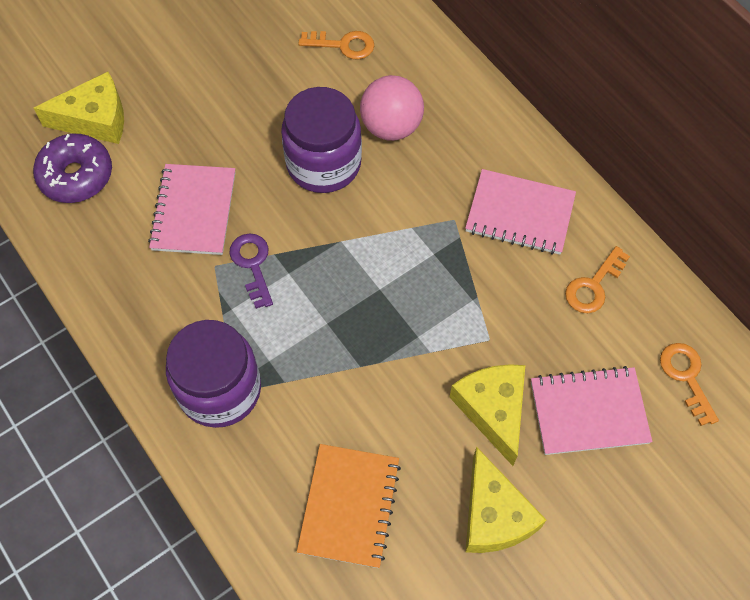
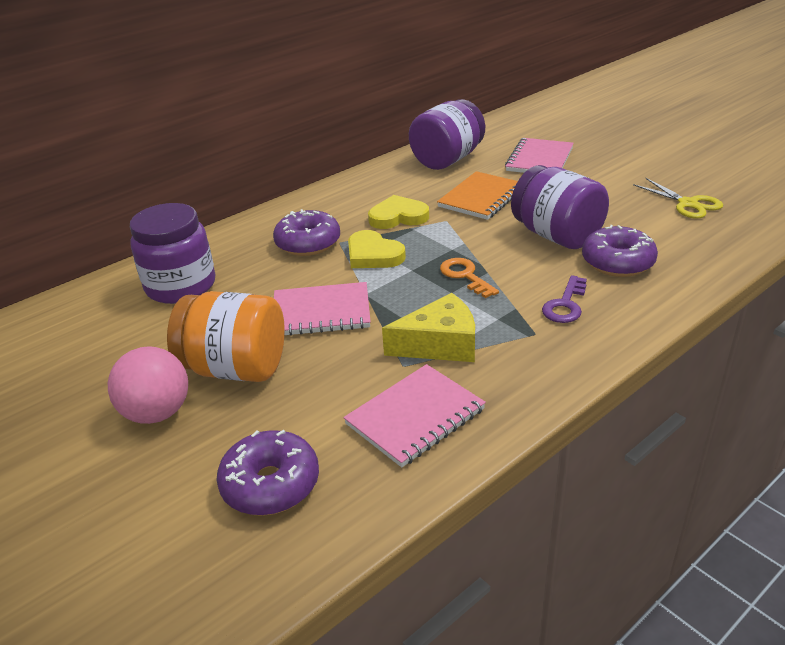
orange jar: none = 0 -> [167,291,285,382] = 1
orange key: [298,31,374,60] [565,246,630,313] [660,343,719,426] = 3 -> [440,258,499,298] = 1
purple donut: [33,134,112,203] = 1 -> [217,430,319,516] [273,209,340,256] [582,225,658,277] = 3
purple jar: [166,320,261,428] [281,87,362,193] = 2 -> [130,203,215,304] [409,99,485,170] [511,165,609,249] = 3
yellow cheese: [34,72,124,144] [449,364,525,466] [466,447,546,553] = 3 -> [382,293,475,362] = 1
yellow heart: none = 0 -> [348,230,406,268] [368,195,429,229] = 2
yellow scissors: none = 0 -> [633,178,723,219] = 1

